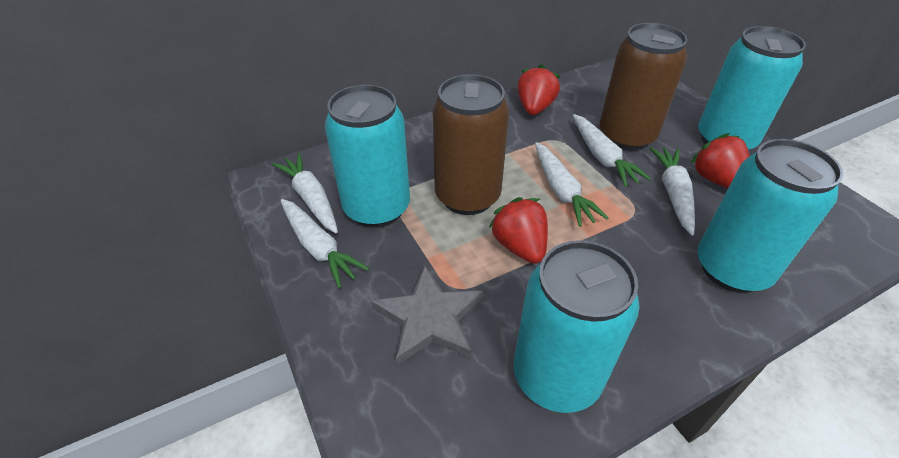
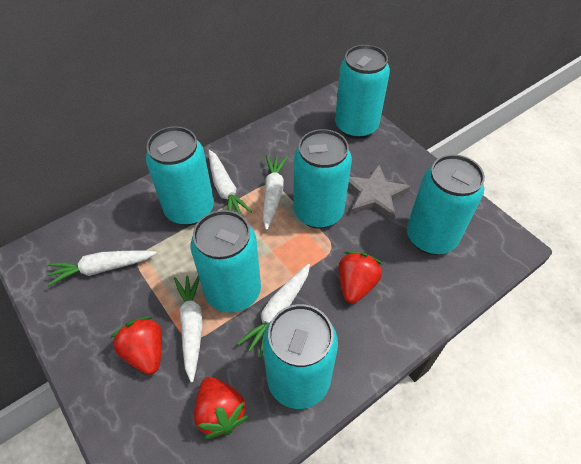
brown can: [433,74,509,215] [599,23,687,151] = 2 -> none = 0
turquoise can: [325,85,410,228] [513,240,640,413] [698,26,806,150] [698,139,844,293] = 4 -> [146,126,214,226] [191,210,261,313] [263,304,338,409] [293,129,352,228] [335,45,390,139] [407,154,485,255] = 6

